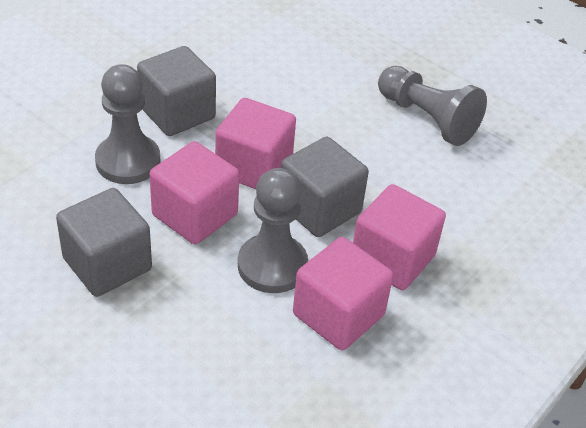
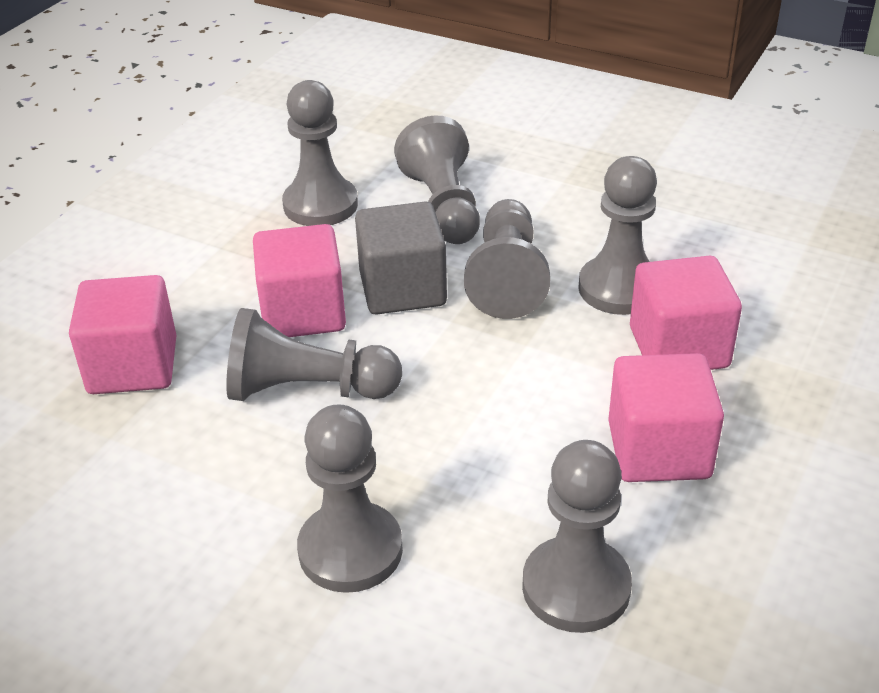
grey cube: [56,188,152,297] [137,46,216,136] [281,137,369,237] = 3 -> [355,201,447,315] = 1
grey pawn: [95,64,161,184] [238,168,308,293] [378,66,487,146] = 3 -> [226,308,402,401] [282,80,358,226] [297,404,403,593] [394,115,480,244] [464,199,550,319] [522,440,632,633] [578,156,657,315] = 7

